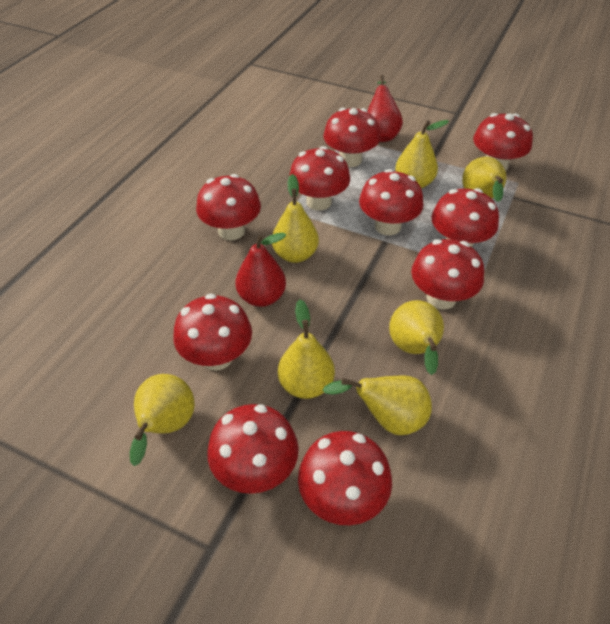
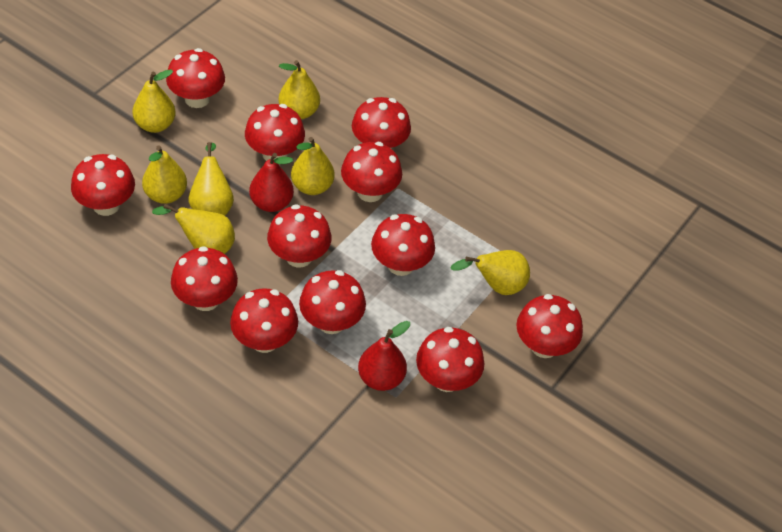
red mushroom: [173,294,252,371] [196,174,261,240] [207,404,299,494] [289,146,350,210] [298,431,392,525] [323,108,380,167] [359,169,423,235] [411,239,484,310] [432,188,499,247] [473,113,533,171] = 10 -> [71,154,135,216] [166,48,225,108] [171,246,238,311] [230,288,298,353] [245,104,305,161] [267,204,332,268] [299,270,366,334] [341,142,402,202] [352,97,411,149] [371,214,435,276] [416,327,484,392] [516,294,583,358] = 12

